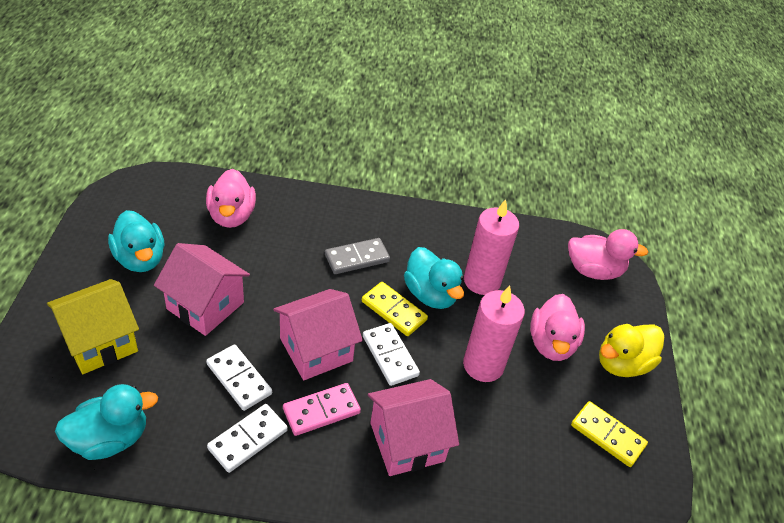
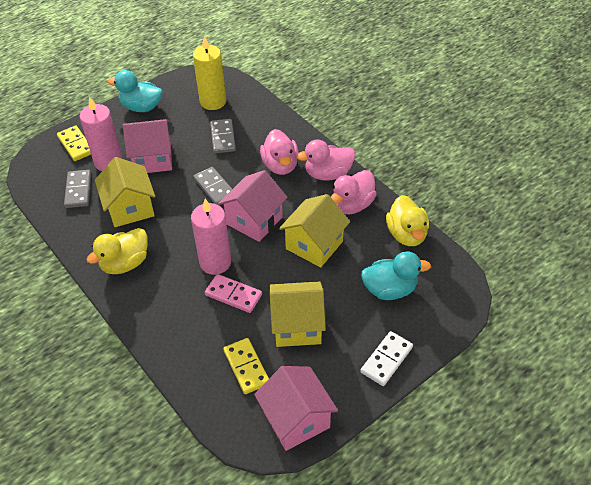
grey domino: [325,238,390,274] = 1 -> [64,170,91,208] [193,167,232,205] [210,119,236,153] = 3
turquoise duck: [55,384,158,460] [108,210,164,272] [404,247,464,309] = 3 -> [108,70,163,112] [361,251,431,300] = 2
white domino: [206,344,272,411] [207,404,288,473] [363,323,420,386] = 3 -> [360,331,413,386] = 1
yellow candle: none = 0 -> [193,35,226,110] = 1
yellow duck: [599,324,664,377] = 1 -> [86,228,148,274] [386,195,429,246] = 2
yellow house: [47,279,139,374] = 1 -> [95,157,155,227] [270,281,326,347] [279,194,350,267] = 3

